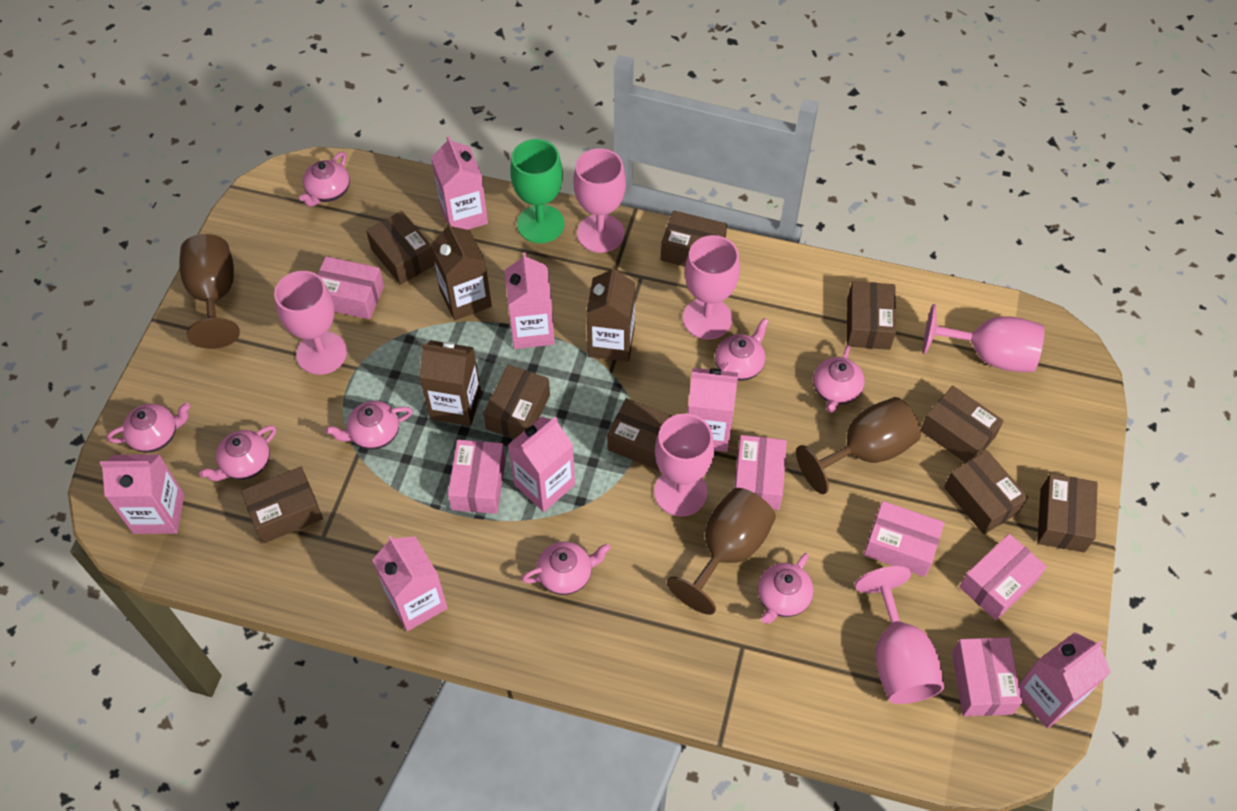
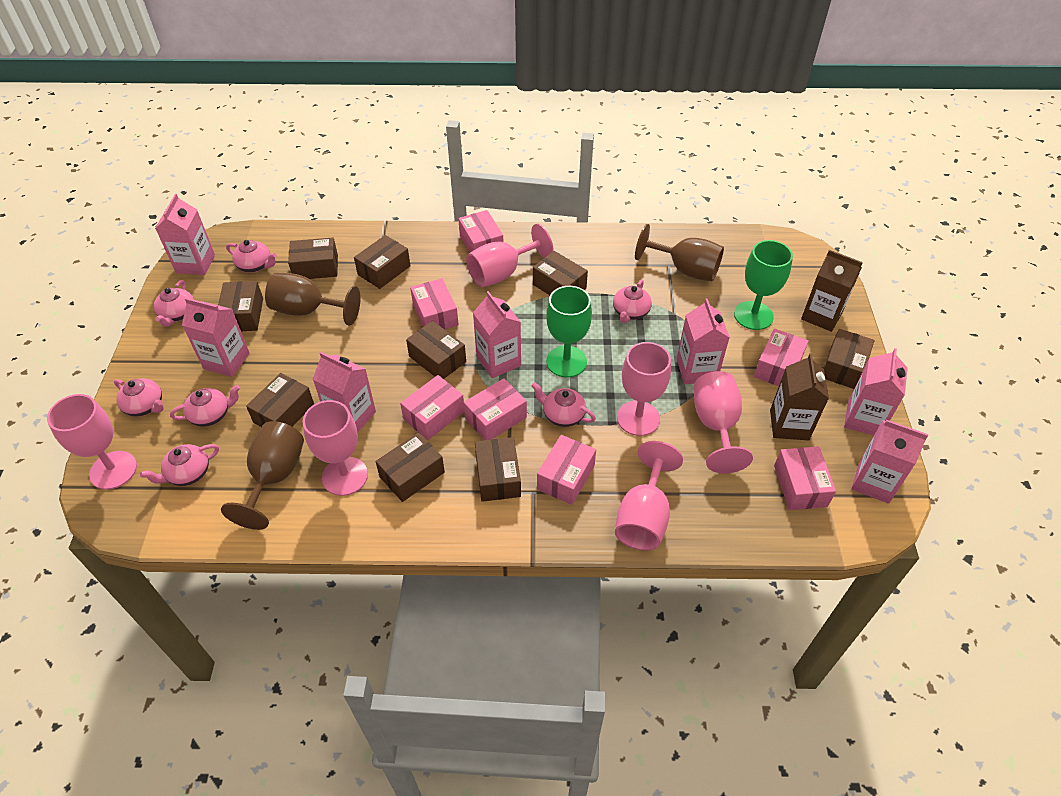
brown carton: [419,340,481,426] [430,221,492,320] [586,265,635,362] = 3 -> [770,353,829,440] [801,250,863,332] = 2
green goblet: [510,139,564,243] = 1 -> [546,286,592,378] [734,240,793,330] = 2
pink box: [317,256,384,319] [448,440,506,514] [734,435,787,510] [864,501,944,577] [952,637,1022,716] [959,534,1047,620] = 6 -> [400,375,464,440] [410,278,459,330] [458,210,503,252] [463,378,527,440] [537,435,596,505] [754,329,809,386] [774,446,836,510] = 7
pink teapot: [107,403,190,453] [199,425,276,481] [299,152,350,207] [325,401,412,450] [522,542,611,595] [715,318,769,381] [758,553,814,624] [813,345,865,413] = 8 -> [114,378,164,417] [140,444,219,486] [154,280,194,327] [170,385,240,427] [226,240,277,273] [531,382,596,427] [613,280,652,323] = 7

